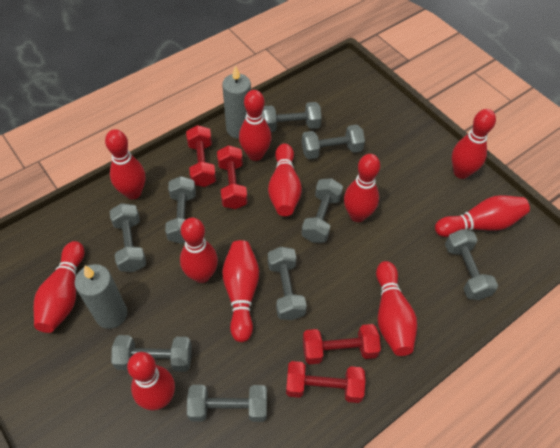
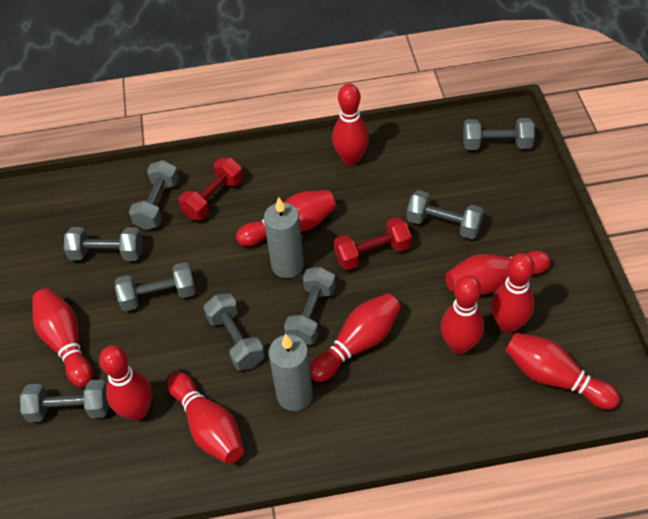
grey dumbbell: [109,203,146,272] [111,335,192,372] [165,176,196,244] [187,385,267,422] [262,102,322,132] [268,247,307,320] [301,178,343,243] [302,125,365,159] [445,229,498,300] = 9 -> [20,380,109,422] [64,227,143,261] [115,262,196,311] [129,160,179,230] [203,293,265,370] [284,267,336,345] [407,190,484,239] [463,118,535,150] = 8
red bowling pin: [34,241,84,333] [105,129,145,199] [127,352,175,410] [180,218,218,283] [222,240,259,342] [239,90,272,161] [268,143,302,216] [344,154,380,222] [376,261,417,356] [435,195,530,237] [452,109,496,179] = 11 -> [32,288,93,387] [99,345,152,421] [168,372,244,464] [236,190,337,247] [310,293,401,382] [332,84,369,165] [441,275,484,354] [446,251,551,295] [491,253,535,333] [505,333,620,410] = 10
red dumbbell: [186,125,216,187] [217,145,248,209] [286,361,365,403] [303,324,381,364] = 4 -> [178,158,243,220] [334,217,412,270] = 2

